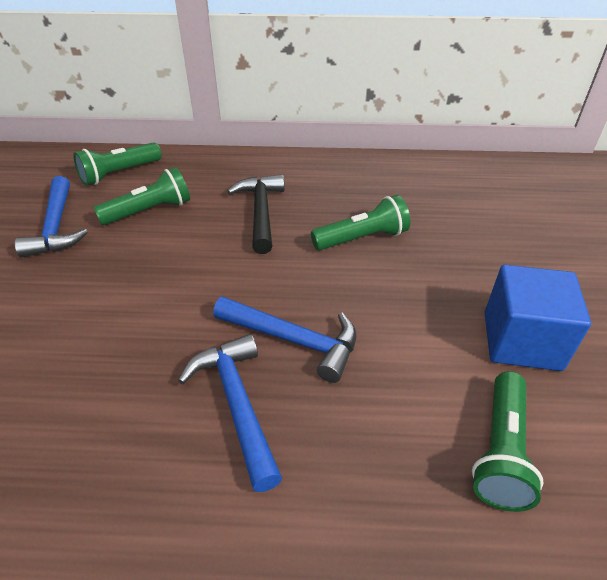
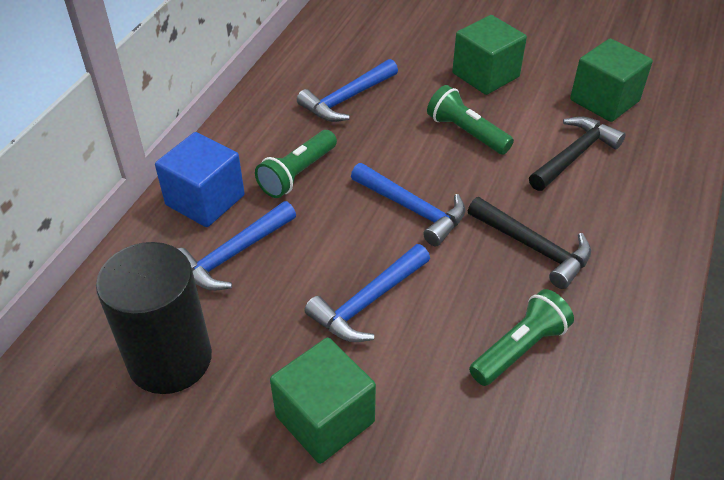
black cylinder: none = 0 -> [96,242,212,394] = 1
black hammer: [227,174,284,254] = 1 -> [468,197,591,289] [529,117,626,191] = 2
blue hammer: [15,176,88,258] [178,334,282,492] [213,297,357,383] = 3 -> [178,201,296,291] [297,59,398,122] [304,244,430,342] [351,163,465,246] = 4
green cube: none = 0 -> [270,338,376,464] [452,15,527,95] [570,39,653,122] = 3
green flashlight: [73,142,162,186] [94,167,190,225] [311,195,410,250] [472,371,543,512] = 4 -> [255,130,337,198] [427,85,514,155] [469,289,574,386] = 3

